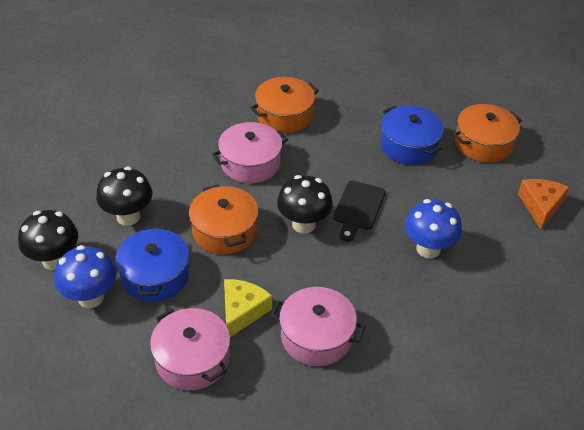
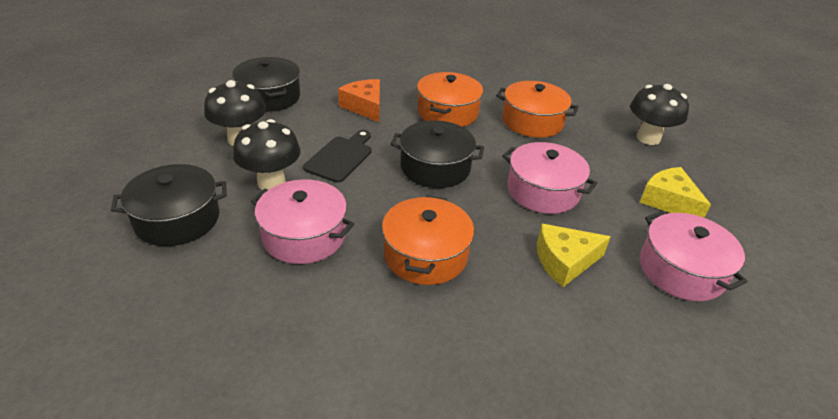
black pot: none = 0 -> [111,164,227,246] [232,57,300,112] [391,121,484,188] = 3
blue mushroom: [54,245,116,308] [405,199,462,259] = 2 -> none = 0
blue pot: [115,226,189,302] [380,106,444,165] = 2 -> none = 0
yellow cheese: [224,279,272,337] = 1 -> [537,224,611,287] [639,167,711,218] = 2

